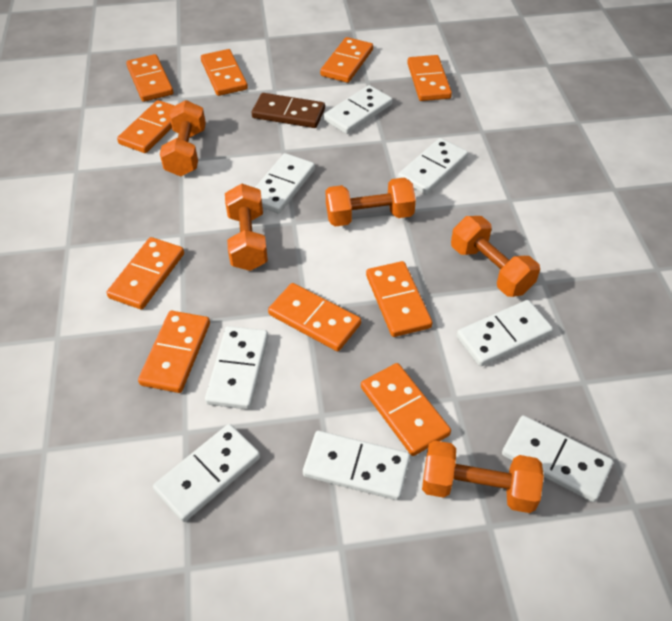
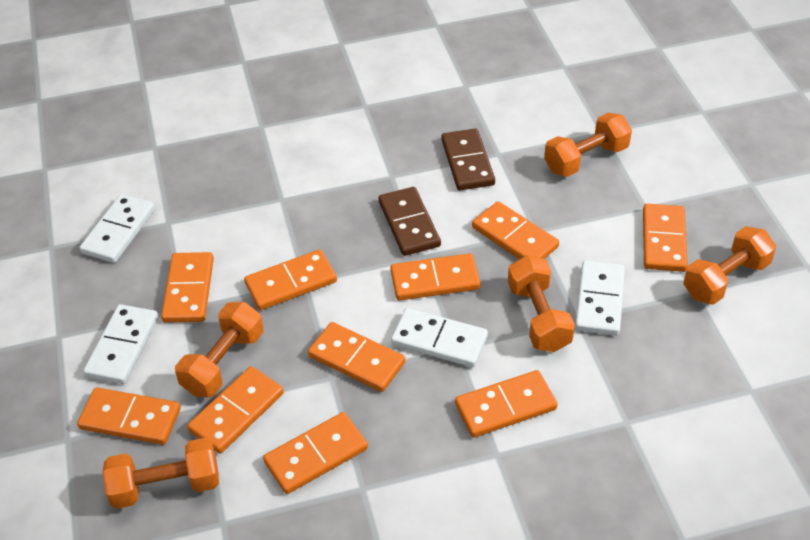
brown domino: [252,93,325,128] = 1 -> [379,187,441,256] [441,128,495,190] = 2
white domino: [153,424,260,522] [205,326,268,409] [255,153,315,214] [303,431,410,500] [323,85,393,134] [398,138,468,195] [457,300,553,366] [502,415,613,502] = 8 -> [80,194,155,263] [83,304,159,384] [391,308,488,367] [575,260,625,335] = 4

